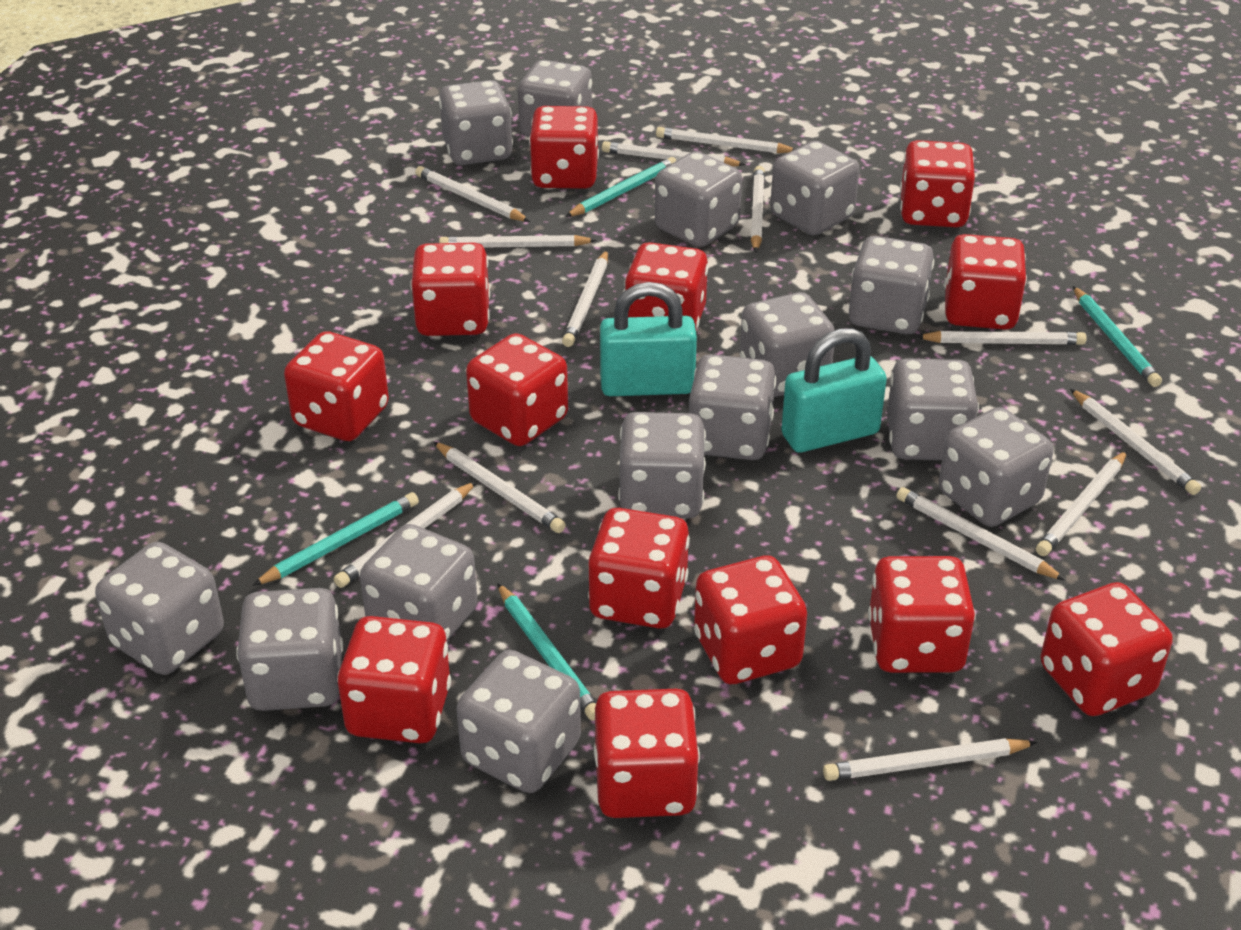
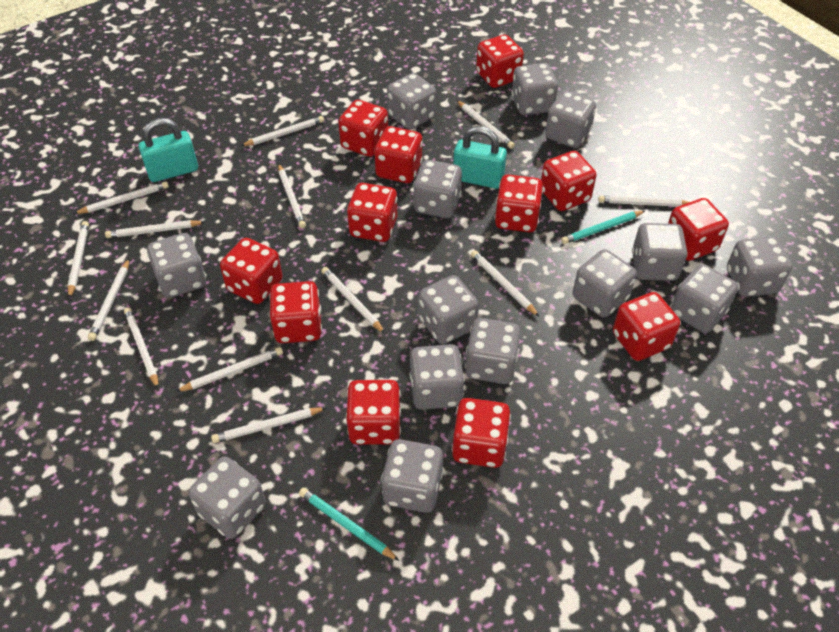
red dice: [284,331,389,441] [337,616,451,743] [411,243,490,336] [466,333,568,446] [529,106,599,189] [588,508,690,629] [594,689,700,818] [624,242,708,330] [694,555,807,684] [868,556,976,673] [900,140,975,227] [944,234,1027,330] [1041,582,1173,716] = 13 -> [220,238,282,304] [269,281,322,343] [338,100,388,157] [346,380,401,445] [347,183,397,242] [374,126,423,183] [452,398,511,468] [476,35,524,88] [495,174,543,232] [541,151,597,211] [613,292,680,361] [668,198,729,261] = 12
turquoise pencil: [252,492,419,586] [497,583,597,721] [565,157,677,217] [1073,286,1162,387] = 4 -> [299,488,399,561] [561,211,645,244] = 2

